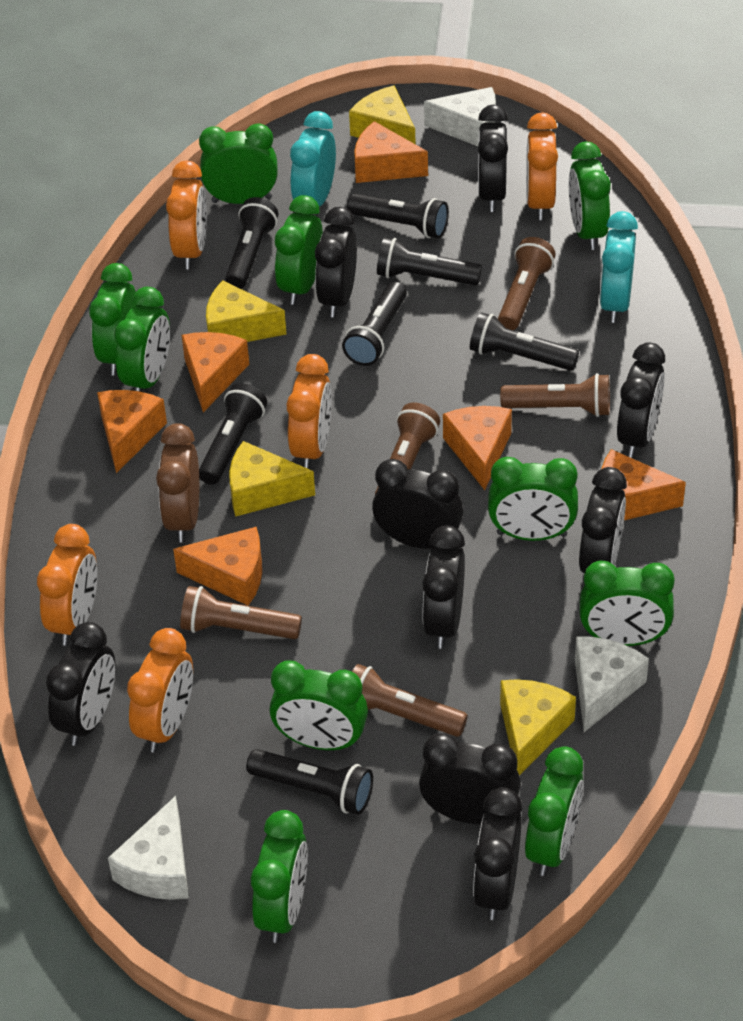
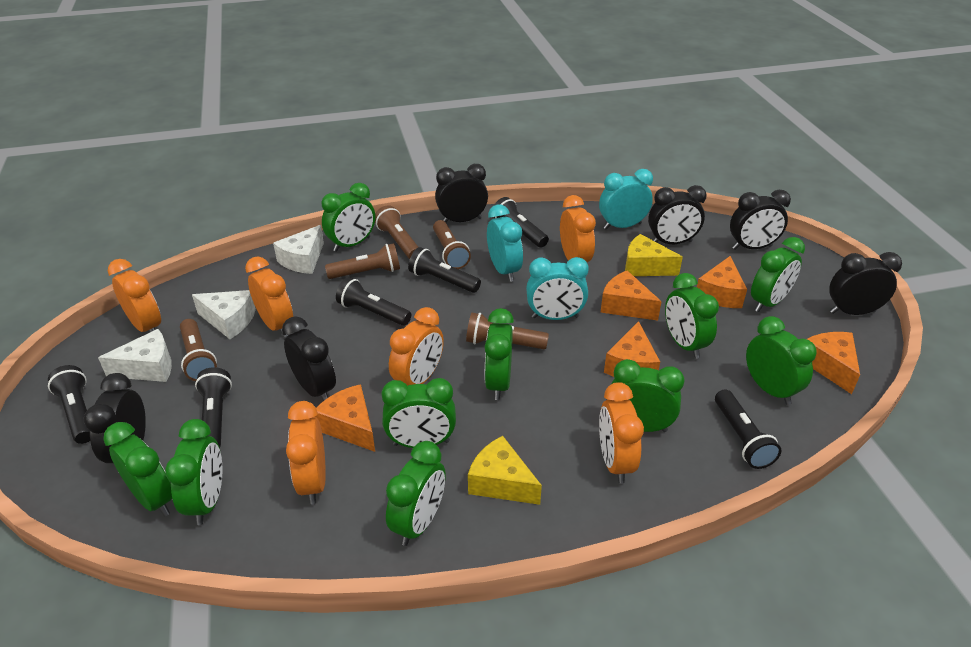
black clock: [46,622,115,746] [315,207,357,317] [372,459,463,549] [419,733,521,824] [422,525,465,649] [473,787,522,920] [478,105,508,212] [579,467,627,574] [617,342,665,458] = 9 -> [84,373,146,473] [282,316,336,401] [435,164,488,222] [648,185,707,244] [730,190,791,250] [829,252,902,315] = 6
black flashlight: [199,383,267,485] [225,197,278,289] [246,749,373,815] [342,282,407,366] [347,194,449,239] [377,237,482,285] [470,312,579,371] = 7 -> [48,365,90,444] [195,367,232,448] [336,277,411,326] [408,247,481,293] [494,197,549,248] [715,389,781,469] = 6
brown clock: [156,423,199,542] = 1 -> none = 0
orange cheese: [97,390,167,473] [173,527,262,606] [182,332,249,413] [354,121,428,183] [443,406,512,490] [601,449,686,520] = 6 -> [315,384,375,452] [600,271,662,321] [604,321,660,377] [697,256,747,308] [807,332,860,394] = 5
orange clock: [37,524,97,646] [127,628,193,752] [166,161,207,269] [287,354,332,469] [526,112,558,220] = 5 -> [108,259,161,332] [245,256,293,337] [286,401,326,504] [389,307,444,386] [560,195,596,262] [599,382,644,484] = 6
turquoise clock: [290,111,336,206] [600,211,638,323] = 2 -> [487,204,523,282] [526,257,589,320] [599,169,653,230] = 3
yellow cheese: [206,281,286,342] [229,441,315,517] [349,85,415,144] [500,679,576,776] = 4 -> [468,436,542,505] [625,234,683,276] = 2

